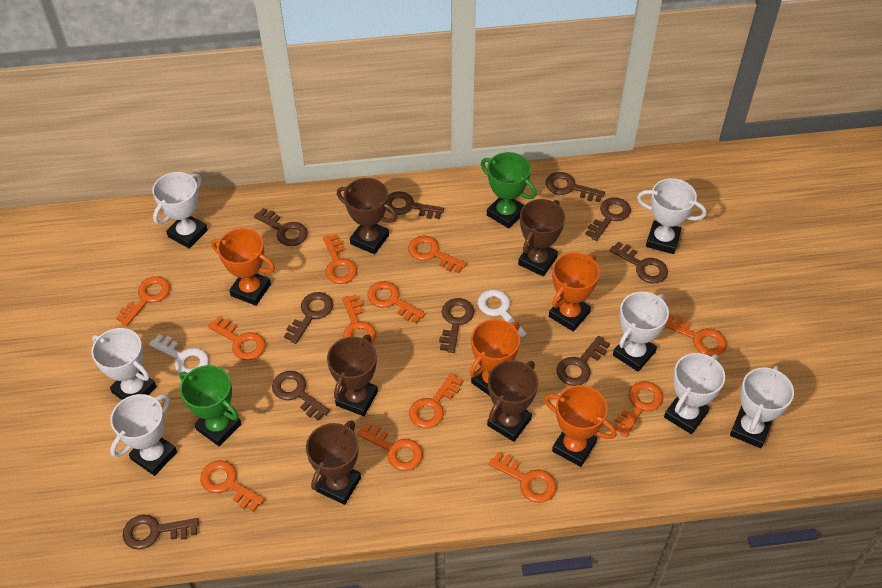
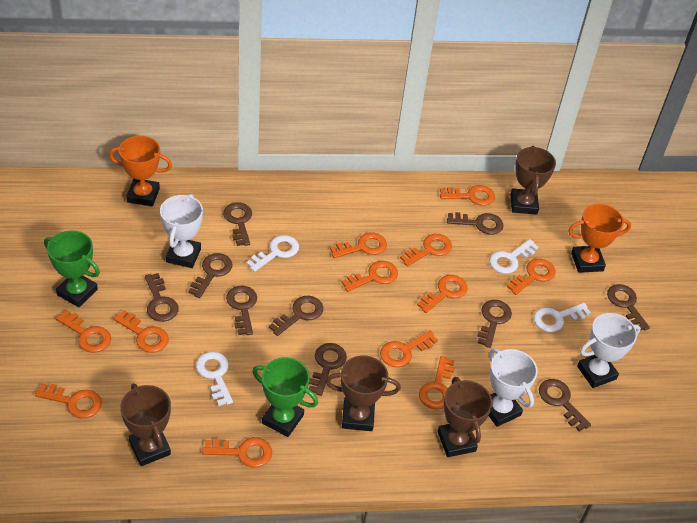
brown trophy: [306,420,361,505] [327,334,378,416] [337,178,398,254] [487,360,538,442] [518,199,565,276] = 5 -> [120,383,171,466] [326,356,401,431] [437,377,492,457] [510,146,556,215] = 4
orange trophy: [211,228,275,306] [470,319,520,396] [544,385,617,467] [549,252,600,332] = 4 -> [109,136,172,207] [568,204,631,273] = 2
white key: [149,334,209,373] [478,289,526,338] = 2 -> [196,352,233,406] [246,235,299,272] [490,239,538,274] [534,303,591,332] = 4
white trophy: [91,328,157,400] [110,394,177,476] [152,172,208,249] [613,292,669,372] [637,178,707,254] [664,353,725,434] [730,366,794,448] = 7 -> [160,194,203,268] [489,348,538,427] [577,313,641,388] = 3

